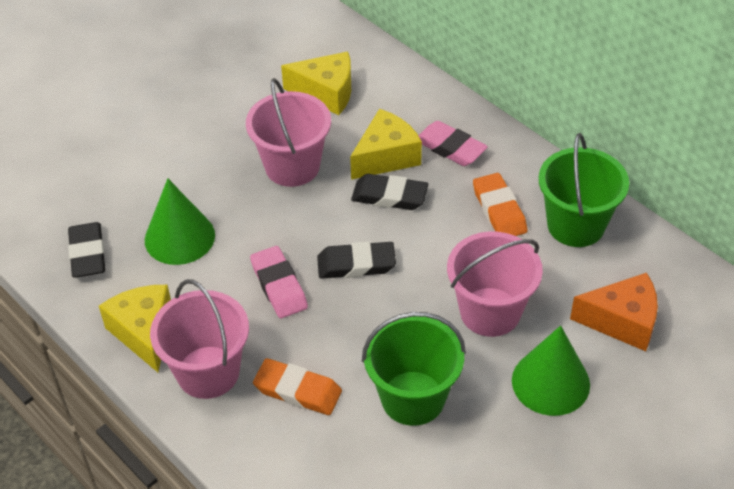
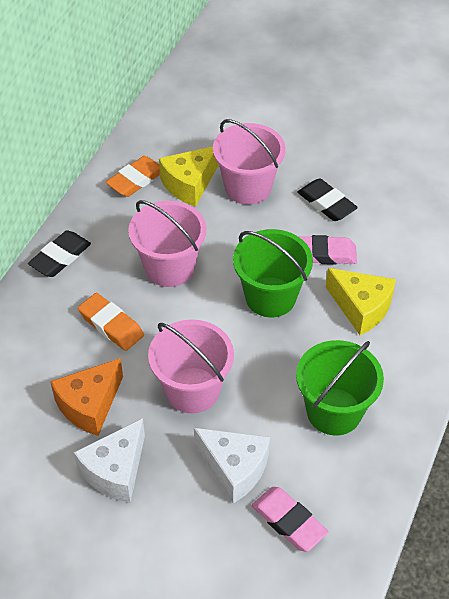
black eraser: [68,222,105,278] [317,241,396,279] [351,174,428,210] = 3 -> [28,230,91,277] [297,178,358,221] = 2
green cone: [145,178,215,265] [512,325,590,416] = 2 -> none = 0
white cheese: none = 0 -> [74,418,145,503] [194,428,270,504] = 2
yellow cheese: [99,285,171,372] [281,52,351,115] [350,109,422,180] = 3 -> [159,146,218,207] [326,268,396,335] = 2

